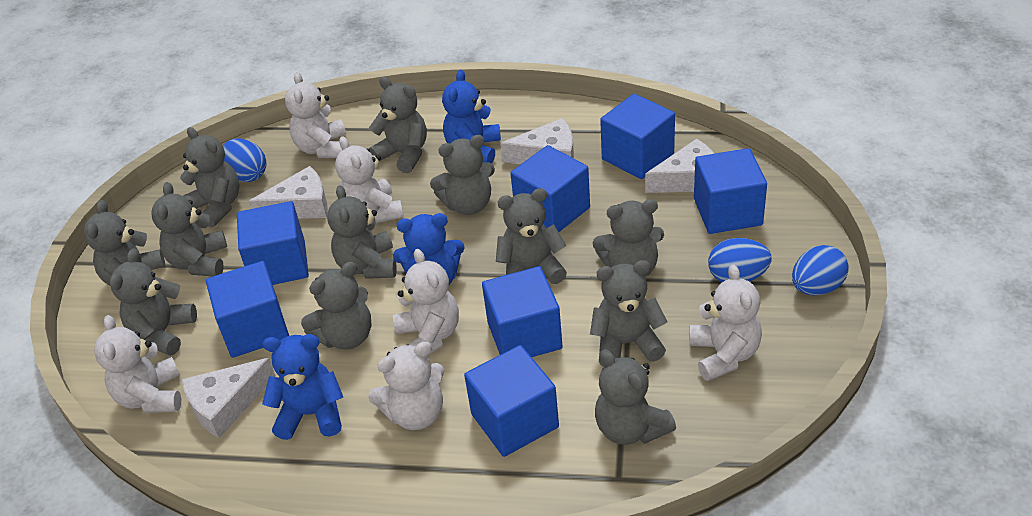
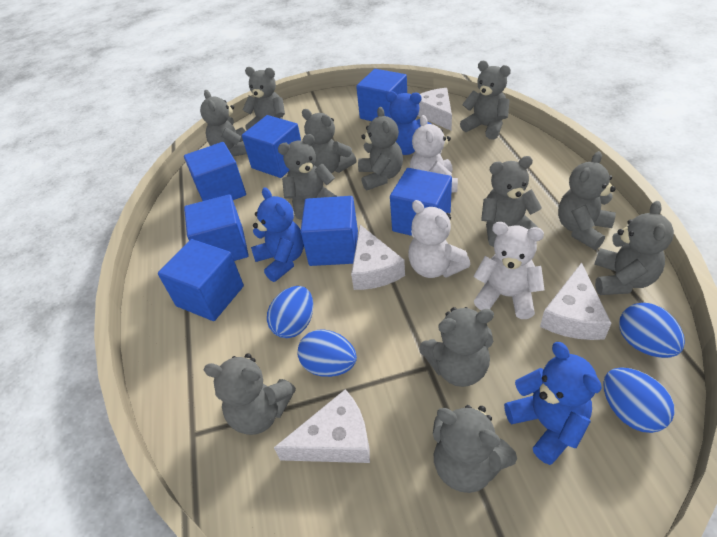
blue egg: [223,138,267,182] [708,238,772,282] [792,245,849,296] = 3 -> [267,286,313,338] [298,329,357,377] [603,367,675,433] [619,303,685,358] = 4
white teddy bear: [94,315,181,413] [285,72,346,158] [335,136,404,223] [368,342,444,430] [393,249,459,356] [690,264,762,381] = 6 -> [408,200,470,278] [410,115,458,192] [473,222,545,319] = 3

